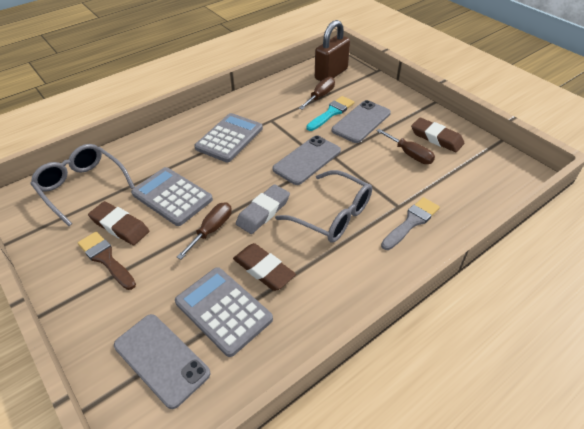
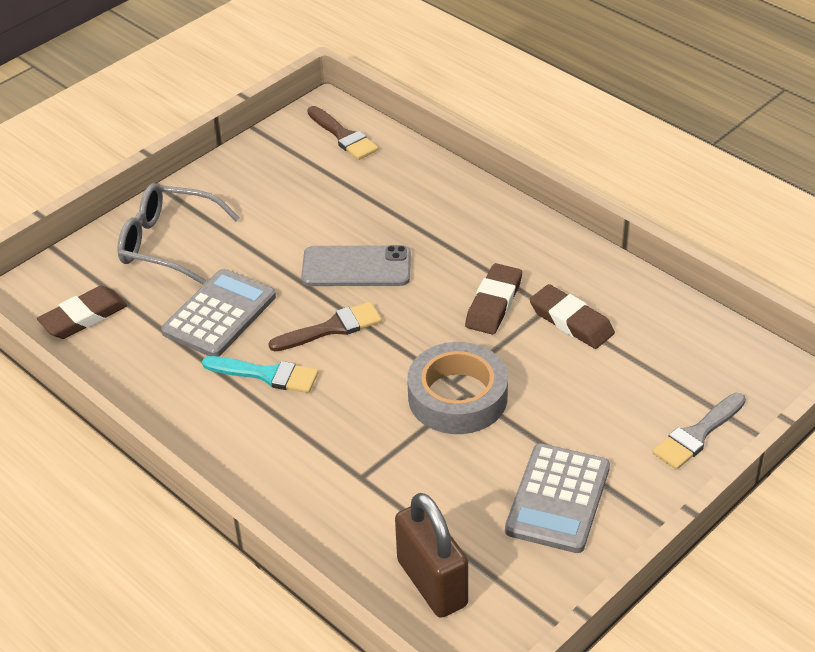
brown brush: [78,232,136,290] = 1 -> [268,302,382,351] [307,106,378,160] = 2
brown screwdriver: [177,202,232,260] [299,77,335,109] [377,129,435,164] = 3 -> none = 0
grey calculator: [131,167,213,226] [175,267,273,357] [194,113,263,162] = 3 -> [161,269,276,357] [505,443,610,553] = 2
grey eraser: [236,184,290,234] = 1 -> none = 0
grey glasses: [30,144,135,226] [275,170,372,243] = 2 -> [117,183,240,285] = 1
grey phone: [114,314,210,409] [272,135,341,185] [332,100,391,143] = 3 -> [301,245,411,286] = 1
grey tape: none = 0 -> [407,342,508,434] = 1

